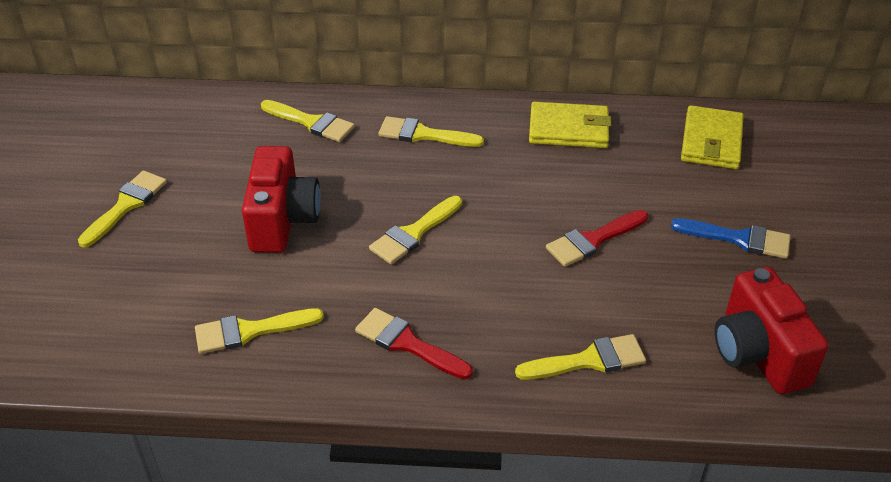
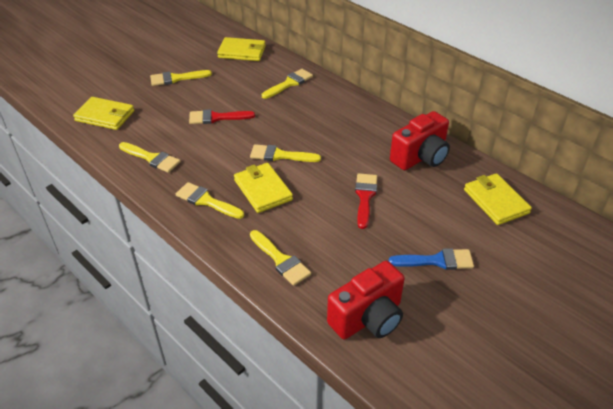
yellow wallet: [529,102,611,148] [681,105,744,169] = 2 -> [73,97,134,130] [217,37,266,61] [234,163,293,213] [464,173,532,225] = 4

